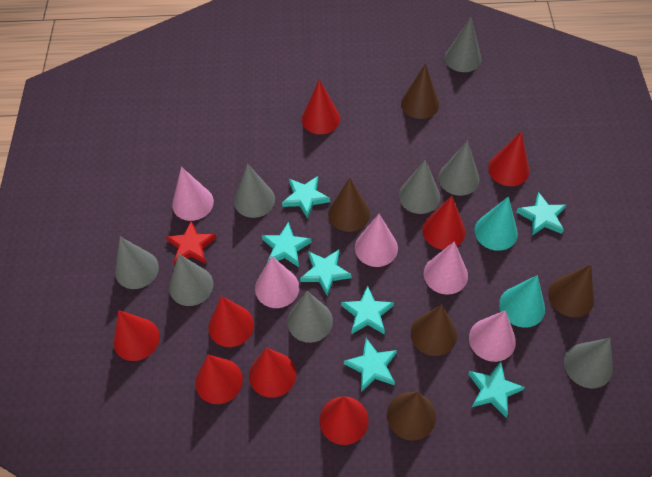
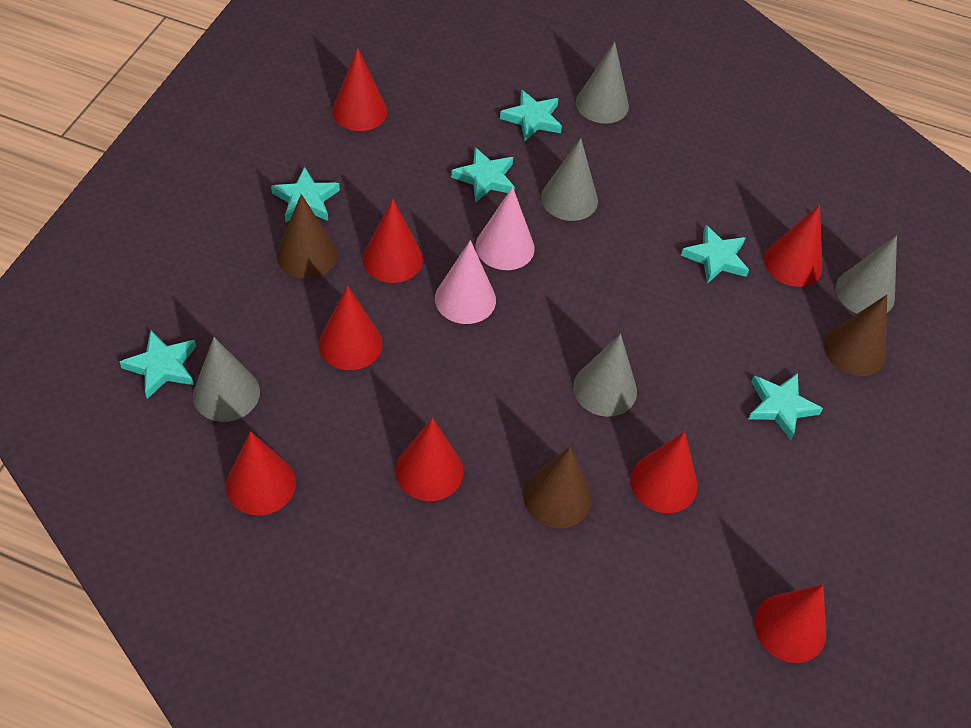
brown cone: [328,178,370,232] [387,392,436,441] [401,63,439,119] [411,305,457,356] [548,265,594,317] = 5 -> [277,194,338,279] [523,446,592,528] [824,295,887,376] = 3
grey cone: [115,237,159,289] [169,254,214,306] [234,164,275,218] [287,291,333,343] [399,159,440,214] [438,141,479,196] [445,17,482,72] [564,338,613,388] = 8 -> [193,337,260,422] [541,138,598,221] [573,334,637,417] [576,42,629,124] [836,235,897,314] = 5
pink cone: [172,167,214,221] [255,256,299,308] [355,214,398,267] [424,241,468,295] [469,310,516,362] = 5 -> [435,240,496,324] [476,187,535,270] = 2
red star: [166,221,216,264] = 1 -> none = 0
turquoise cone: [475,196,518,251] [499,275,545,328] = 2 -> none = 0
turquoise star: [262,222,312,267] [282,176,330,219] [300,249,352,296] [341,285,394,334] [344,338,397,392] [468,361,525,417] [517,192,566,236] = 7 -> [119,330,196,399] [271,167,340,222] [451,147,515,203] [500,90,562,141] [681,225,749,284] [748,373,823,440] = 6

